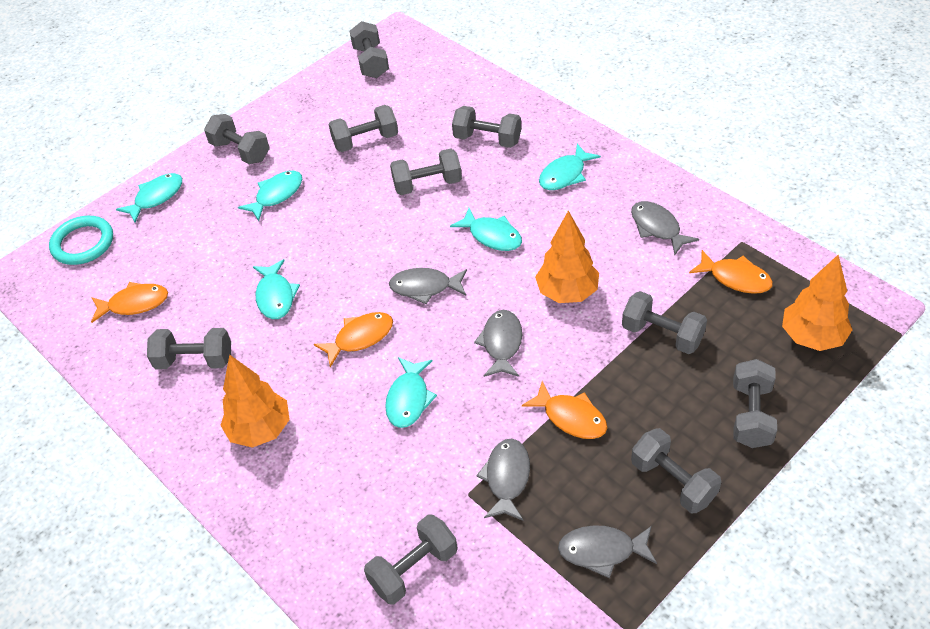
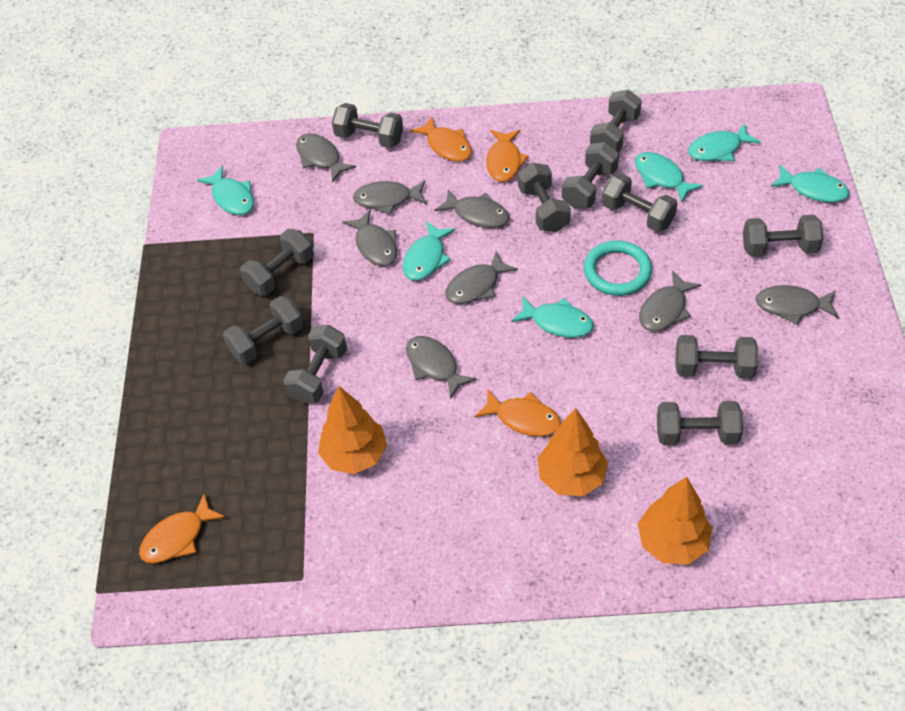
grey dumbbell: [147,328,231,369] [204,114,270,164] [329,105,398,152] [350,21,389,78] [364,514,457,605] [390,148,462,195] [452,106,521,148] [622,291,707,354] [631,428,721,513] [733,359,777,448] = 10 -> [223,296,304,364] [240,229,314,296] [283,325,347,403] [332,103,403,148] [518,163,571,232] [562,142,619,209] [590,90,642,153] [602,173,678,232] [657,401,743,445] [675,335,758,379] [743,215,823,257] = 11
grey fish: [389,268,467,305] [474,310,522,377] [476,439,530,521] [558,525,657,578] [631,201,699,255] = 5 -> [296,134,356,183] [342,210,397,266] [353,180,427,215] [406,336,477,400] [434,189,510,228] [445,251,518,304] [639,270,701,332] [756,285,839,325] = 8

